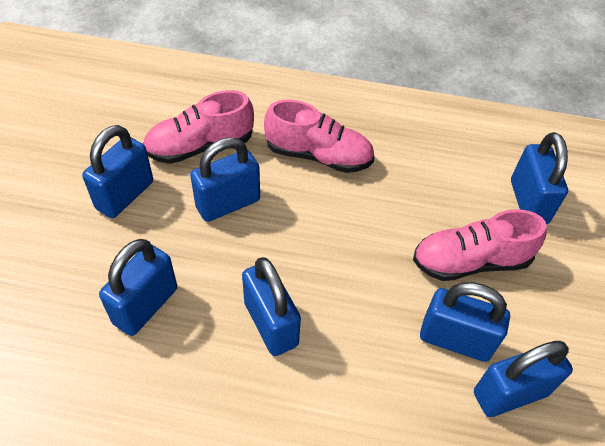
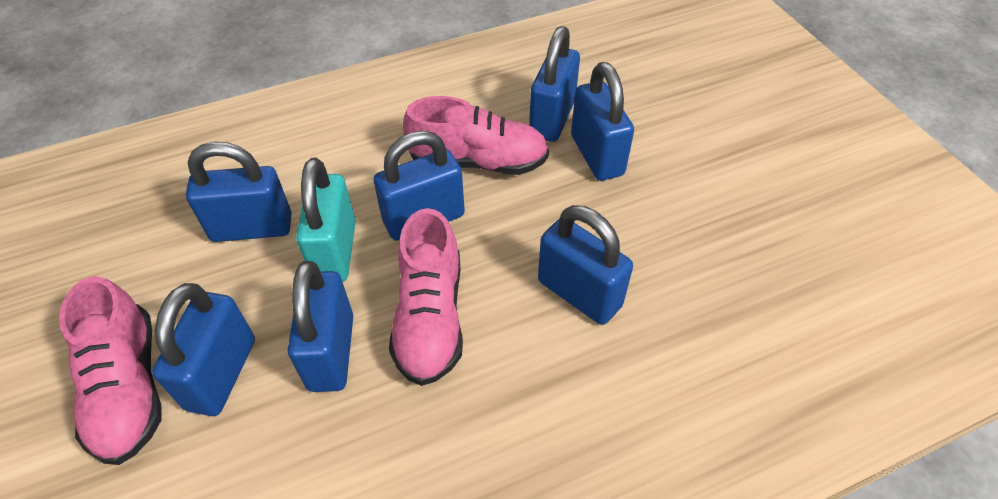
turquoise padlock: none = 0 -> [296,158,356,282] = 1

